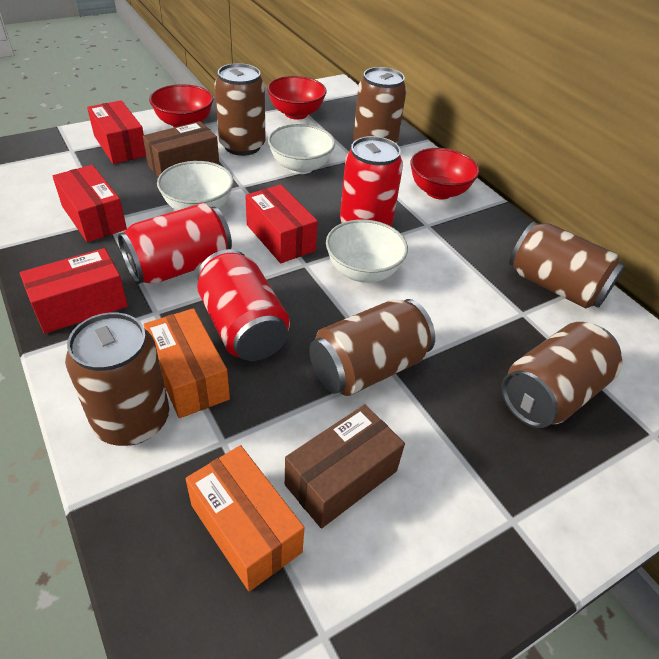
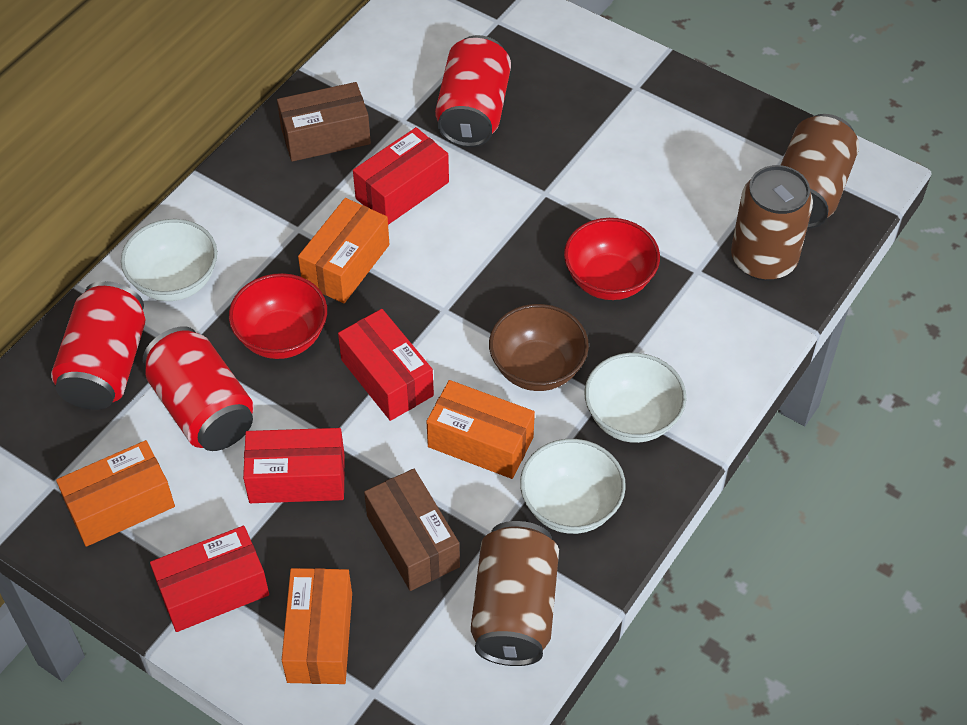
brown bowl: none = 0 -> [489,304,589,391] = 1
brown can: [65,312,169,446] [214,63,266,156] [309,299,435,396] [353,67,407,145] [501,322,622,428] [509,222,625,309] = 6 -> [471,521,559,666] [731,165,813,281] [781,114,859,228] = 3
orange box: [144,308,230,418] [185,445,305,591] = 2 -> [56,440,175,547] [282,568,352,684] [298,198,390,303] [426,380,535,479] = 4
red bowl: [149,84,213,128] [267,76,327,120] [410,148,479,200] = 3 -> [229,273,327,359] [564,218,660,300] = 2

